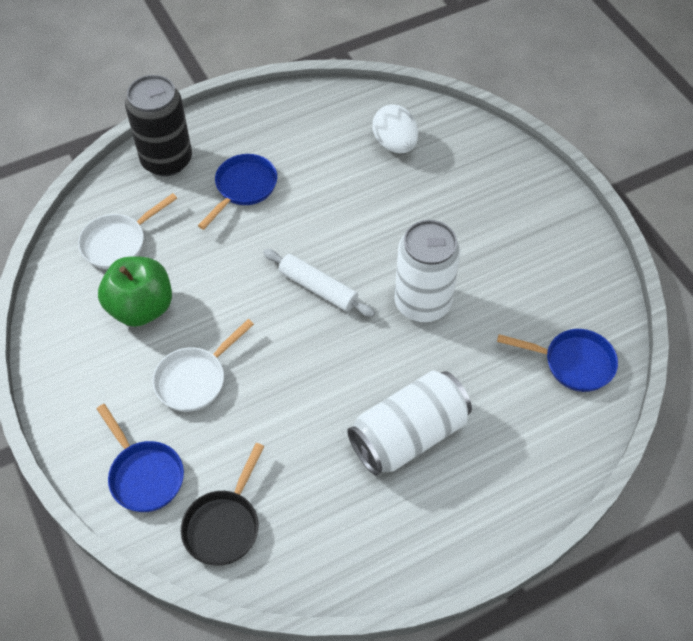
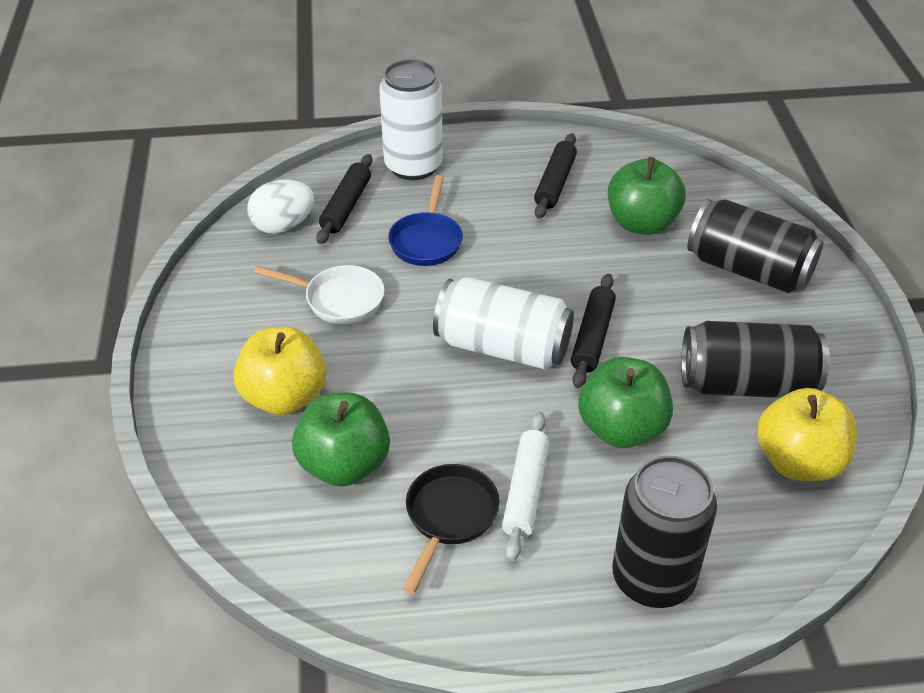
black can: [125,75,192,176] = 1 -> [612,456,717,608] [681,321,829,398] [687,199,824,293] = 3
black rolling pin: none = 0 -> [316,154,372,244] [534,133,577,219] [571,274,616,388] = 3
blue pan: [97,404,184,512] [198,154,277,230] [497,329,618,392] = 3 -> [388,175,463,266] = 1
green apple: [98,257,172,327] = 1 -> [292,392,390,487] [578,357,673,448] [608,157,686,235] = 3
white pan: [78,193,177,269] [153,319,254,412] = 2 -> [254,265,385,324] = 1
yellow apple: none = 0 -> [233,327,327,415] [757,388,857,481] = 2

